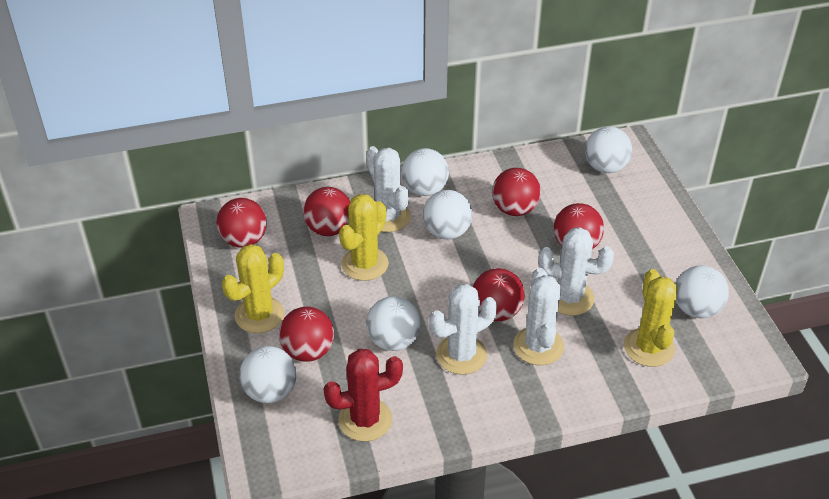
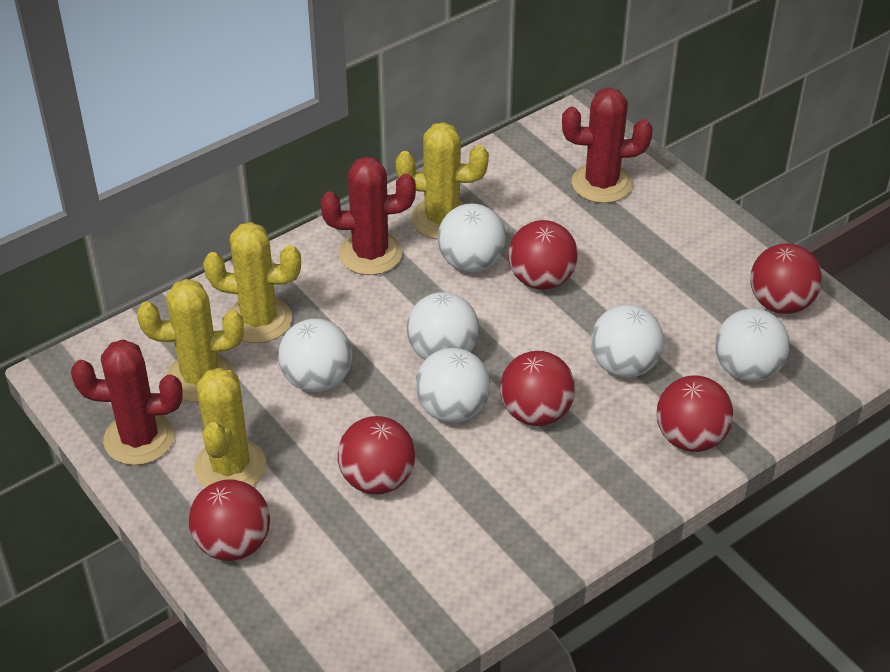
red cactus: [323,349,403,442] = 1 -> [71,339,183,465] [321,157,416,275] [562,87,653,203] = 3
white cactus: [366,146,411,232] [429,284,497,375] [513,268,564,365] [538,227,614,316] = 4 -> none = 0
yellow cactus: [222,244,284,333] [339,194,389,281] [624,269,678,367] = 3 -> [137,279,244,402] [194,368,266,488] [203,222,301,343] [396,122,489,239] = 4

